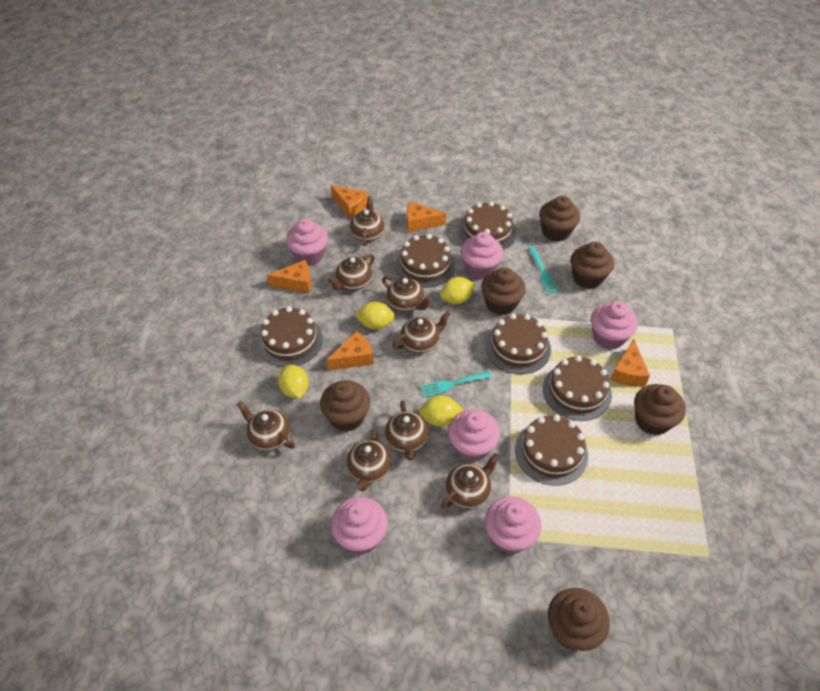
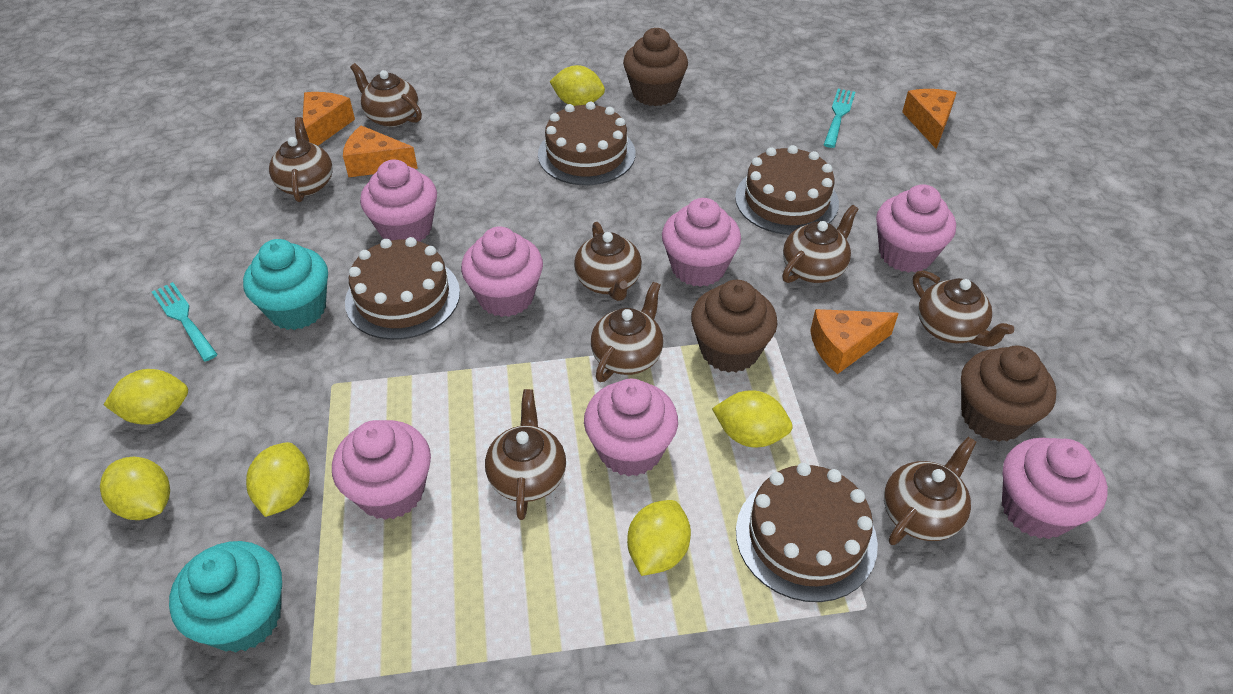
brown cake: [257,306,323,367] [396,234,455,288] [459,201,516,250] [485,313,551,374] [515,415,588,486] [543,355,612,421] = 6 -> [345,237,460,340] [538,102,635,185] [735,145,839,235] [736,463,878,602] = 4
brown cupcake: [320,380,370,432] [481,267,526,315] [539,196,580,242] [548,588,610,651] [571,242,614,289] [634,384,686,435] = 6 -> [623,28,688,106] [691,280,777,373] [961,345,1057,442] = 3
orange cheese: [267,260,311,293] [327,331,374,370] [331,185,368,219] [407,202,446,232] [610,339,650,386] = 5 -> [303,92,355,146] [343,125,418,177] [810,309,899,374] [902,89,957,149] = 4
pink cupcake: [286,219,328,266] [331,497,388,554] [448,409,500,462] [461,232,503,279] [485,496,541,554] [591,301,638,350] = 6 -> [332,420,431,520] [360,159,437,242] [461,226,543,317] [584,379,678,477] [662,198,741,287] [876,184,956,273] [1002,438,1108,539] = 7
turquoise cupcake: none = 0 -> [169,541,282,653] [243,239,328,330] = 2
yellow lemon: [278,365,309,399] [355,302,395,329] [419,396,463,426] [440,277,475,304] = 4 -> [100,457,170,520] [104,369,188,425] [246,442,310,517] [549,65,605,106] [627,500,691,576] [712,390,793,447] = 6

